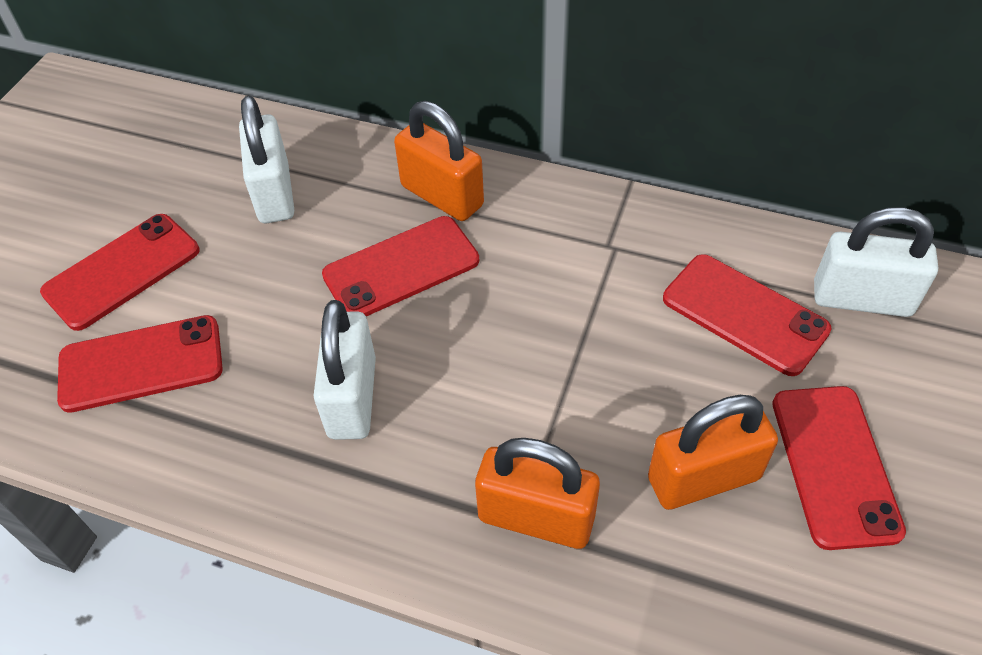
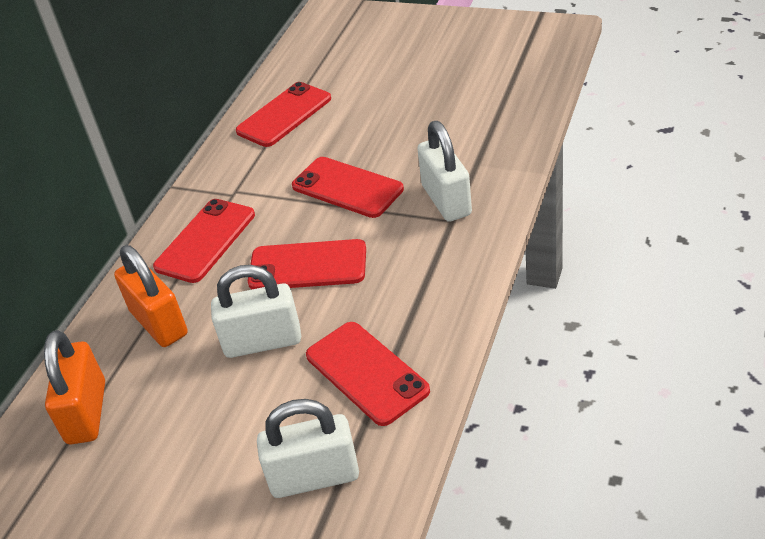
orange padlock: [394,101,484,221] [475,438,600,549] [648,395,778,510] = 3 -> [44,330,105,444] [114,245,188,347] = 2

